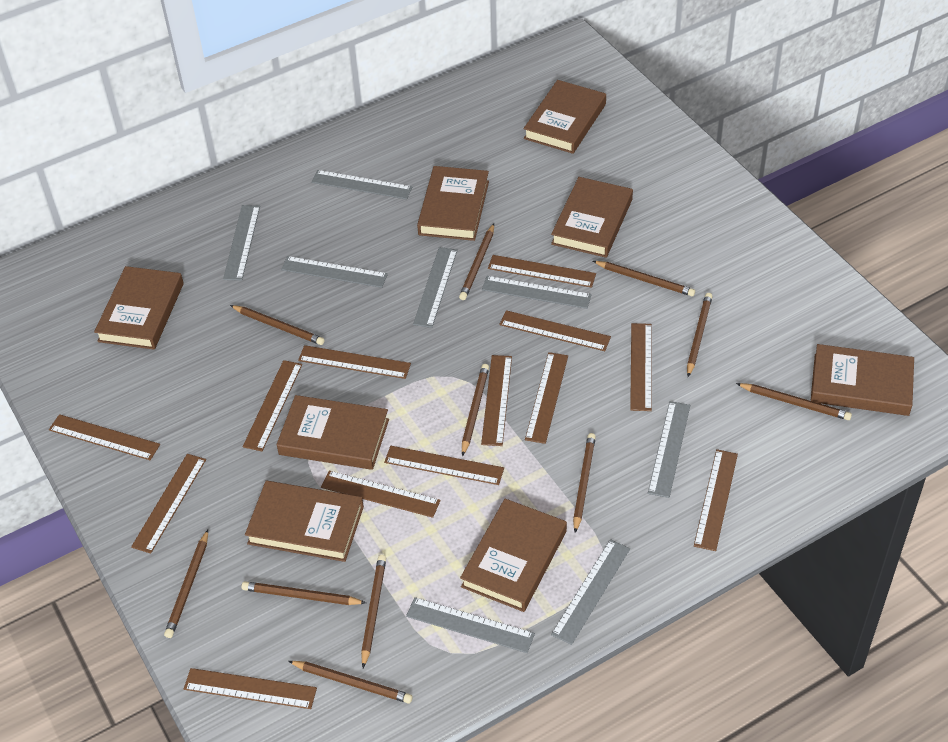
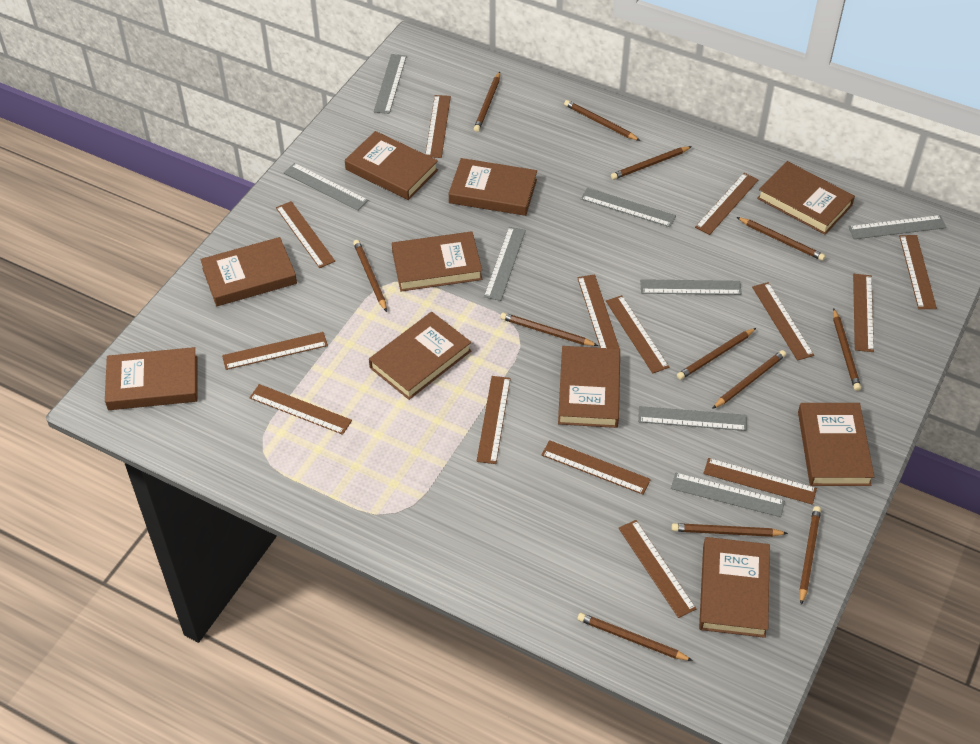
brown book: [94,266,184,350] [245,481,364,562] [277,395,389,470] [417,166,489,241] [460,499,567,612] [524,80,606,154] [551,177,633,258] [810,344,914,416] = 8 -> [105,347,198,410] [200,237,297,306] [345,131,438,200] [369,312,471,400] [392,231,482,291] [449,158,537,216] [558,346,620,428] [699,537,770,638] [757,161,855,235] [798,403,874,486] = 10
brown pencil: [164,530,208,638] [230,305,325,345] [241,581,366,605] [289,661,413,704] [361,555,386,668] [459,224,494,300] [462,364,489,456] [573,433,596,533] [593,261,695,296] [687,293,713,377] [736,383,852,420] = 11 -> [353,240,387,312] [474,72,500,132] [500,313,598,346] [564,100,640,141] [578,613,693,661] [611,146,692,180] [672,523,788,537] [677,328,756,380] [712,350,786,409] [737,217,825,261] [799,506,821,605] [833,308,861,391] = 12
brown ruler: [49,414,160,460] [131,454,206,554] [184,668,317,709] [243,360,302,451] [298,345,411,379] [321,470,441,518] [384,446,504,485] [481,355,512,446] [488,255,596,288] [499,310,611,351] [525,352,568,444] [630,323,652,411] [694,449,738,551] = 13 -> [222,332,328,370] [249,384,352,435] [276,201,335,268] [425,95,451,158] [477,376,511,464] [541,440,651,495] [577,274,620,349] [606,295,669,373] [619,520,696,618] [695,173,758,235] [703,458,817,505] [752,282,814,361] [853,274,874,352] [899,235,937,309] = 14

